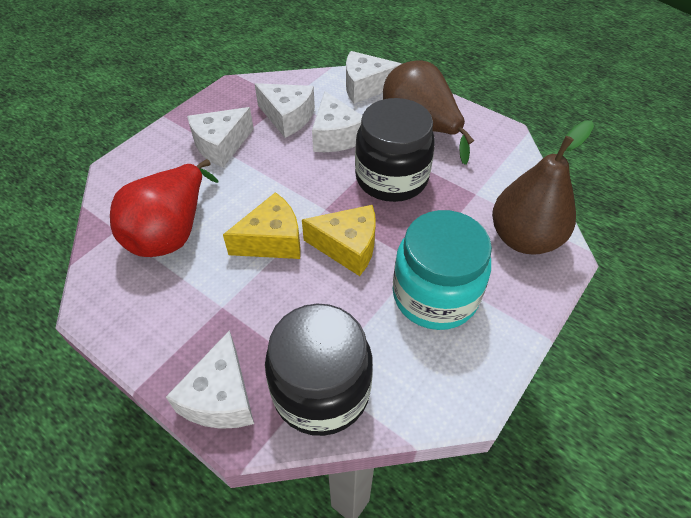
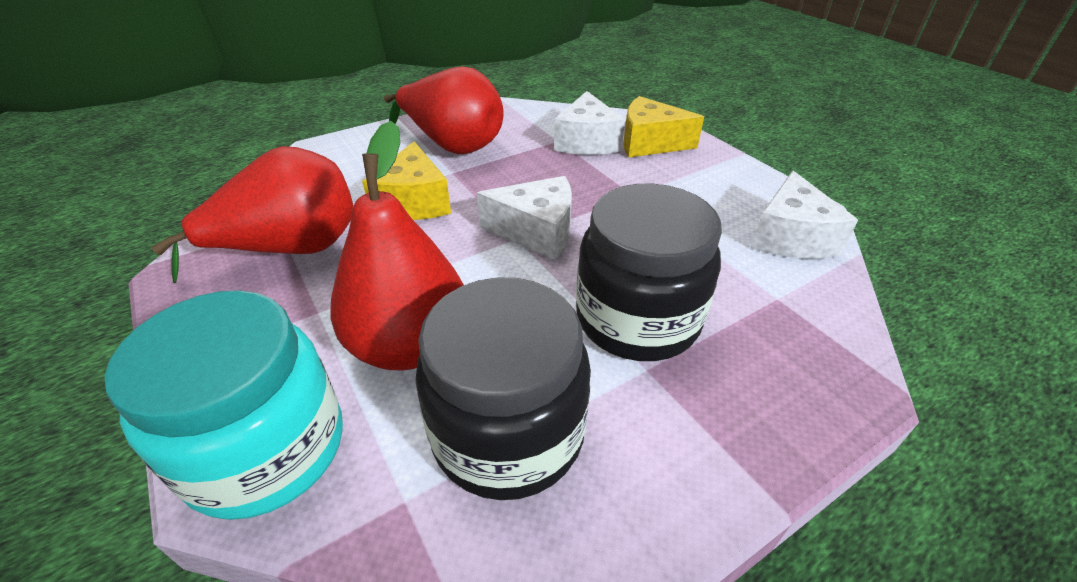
brown pear: [383,60,474,165] [492,120,594,255] = 2 -> none = 0
red pear: [110,159,219,257] = 1 -> [152,146,353,283] [330,121,464,370] [384,66,504,154] = 3
white cheese: [166,330,254,429] [187,107,254,167] [255,83,315,138] [312,91,362,152] [346,51,402,104] = 5 -> [477,176,572,260] [554,91,625,155] [750,171,858,259] = 3

